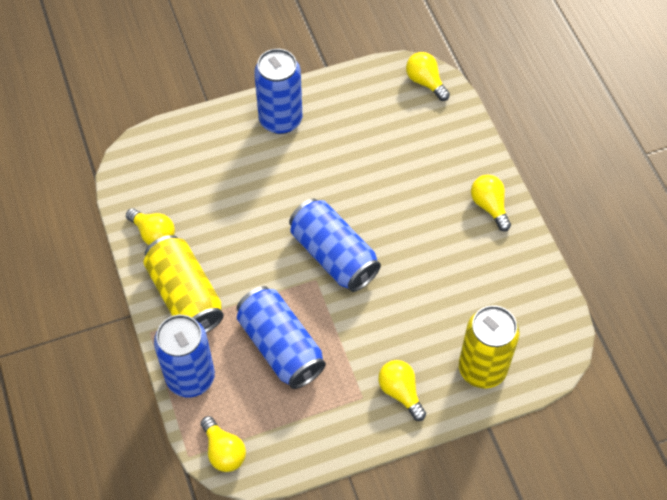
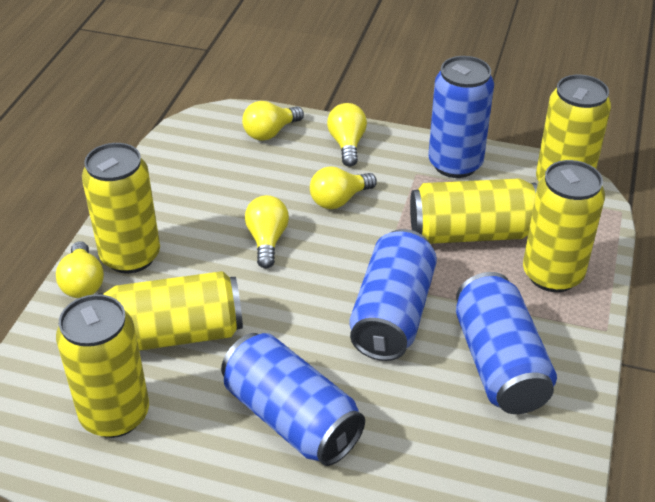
yellow can: [143,235,224,333] [459,305,520,388] = 2 -> [56,294,149,438] [82,143,160,273] [98,271,243,351] [410,178,537,244] [523,160,605,292] [536,75,611,181] = 6

